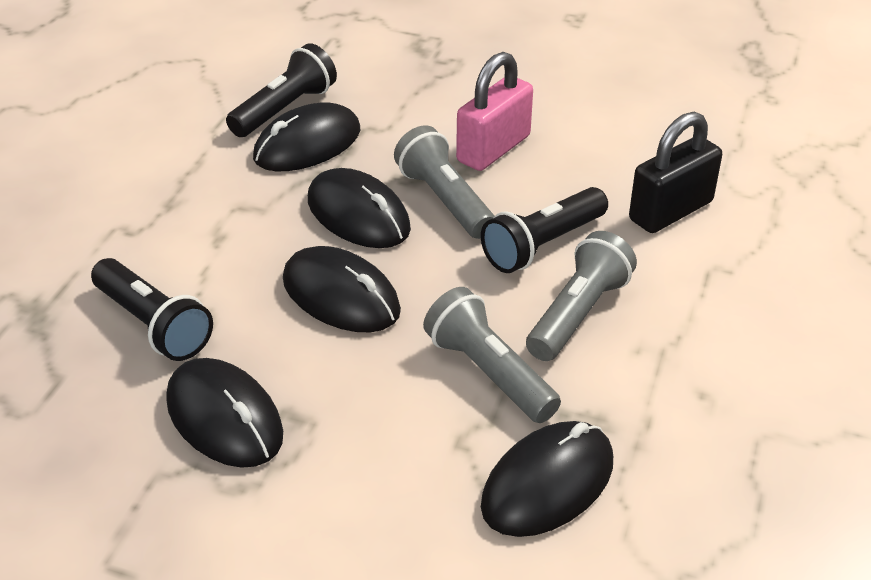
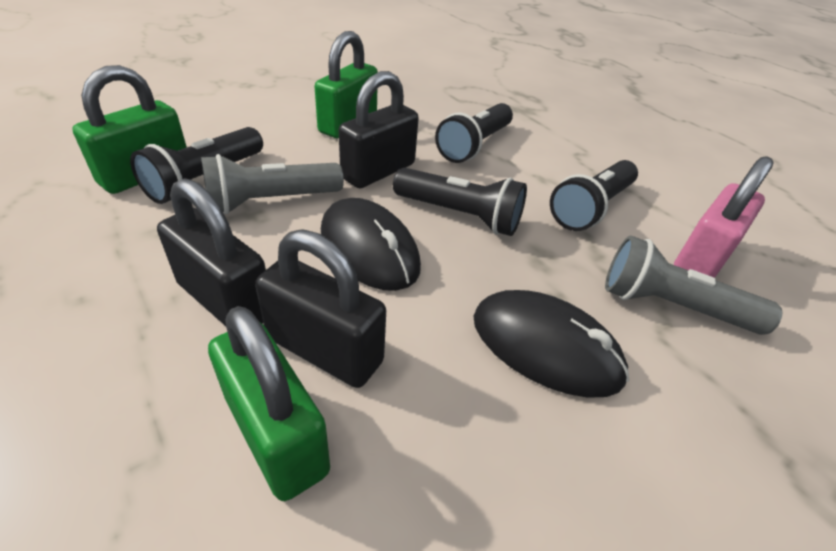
black flashlight: [91,258,213,361] [226,43,337,137] [481,187,608,273] = 3 -> [130,127,263,204] [393,167,527,236] [435,103,513,163] [550,160,638,231] = 4
black mouse: [166,358,283,468] [253,102,360,171] [283,246,401,332] [308,168,411,248] [481,421,613,537] = 5 -> [321,198,421,291] [473,290,629,398] = 2
black padlock: [629,112,722,233] = 1 -> [157,178,266,326] [255,229,386,388] [339,71,419,188] = 3
green padlock: none = 0 -> [72,65,187,194] [208,306,330,501] [315,31,378,138] = 3
grey flashlight: [394,126,494,239] [423,287,561,423] [526,231,637,361] = 3 -> [201,154,344,214] [605,235,782,335] = 2

